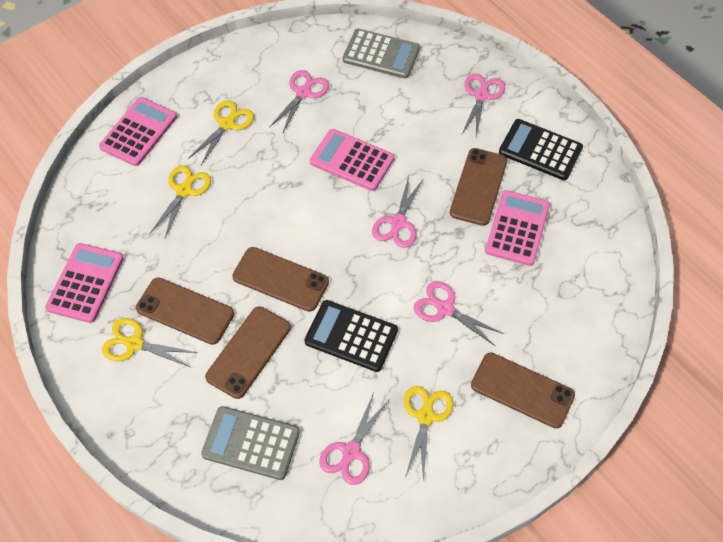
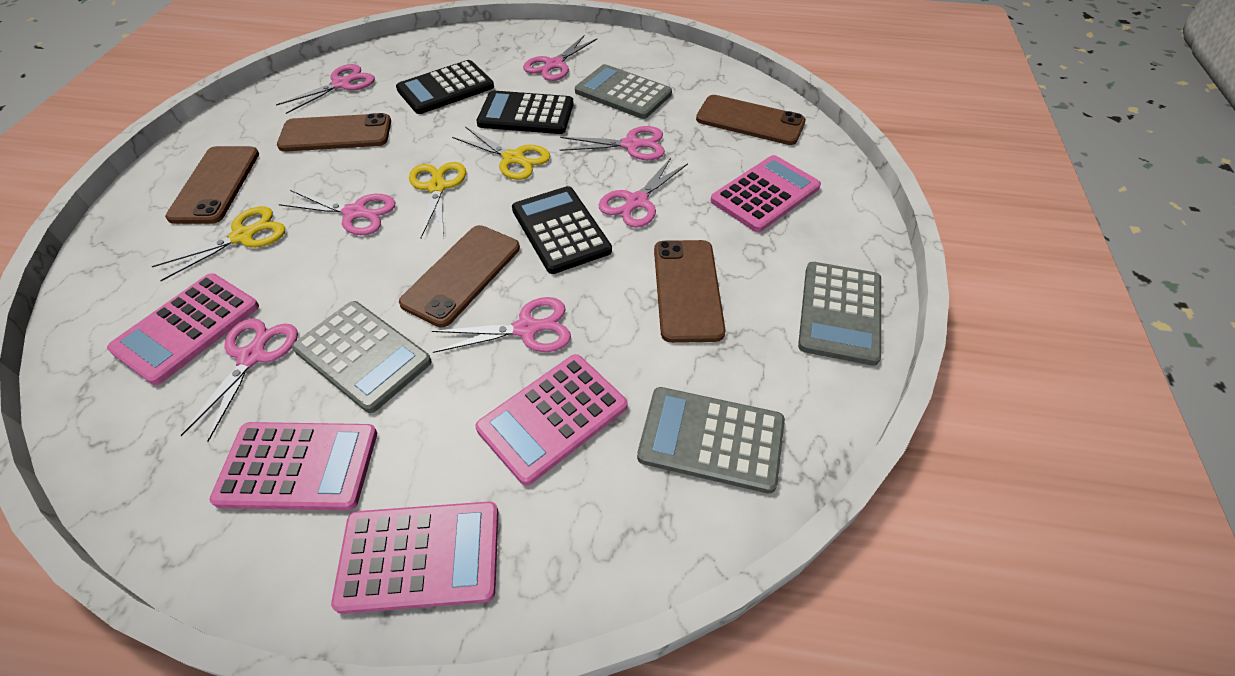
black calculator: [304,300,398,372] [499,119,583,180] = 2 -> [396,60,494,114] [477,90,574,134] [512,186,612,274] = 3
grey calculator: [201,406,300,480] [343,29,420,78] = 2 -> [292,301,432,413] [575,64,672,119] [637,387,785,494] [798,262,881,366] = 4
pink calculator: [45,243,124,323] [99,97,177,166] [310,129,395,191] [485,190,550,266] = 4 -> [107,273,259,385] [209,422,377,510] [331,501,498,614] [475,354,627,486] [711,155,821,232] = 5
pink scissors: [269,70,329,134] [319,393,390,485] [372,176,424,248] [414,281,504,346] [462,74,505,138] = 5 -> [180,318,298,442] [276,64,375,114] [278,190,395,235] [432,297,571,353] [523,35,598,81] [559,126,665,160] [599,158,688,228] = 7
yellow scissors: [102,318,198,367] [150,166,211,238] [188,100,254,165] [404,386,453,481] = 4 -> [152,206,285,281] [409,162,466,238] [452,127,550,180] = 3

